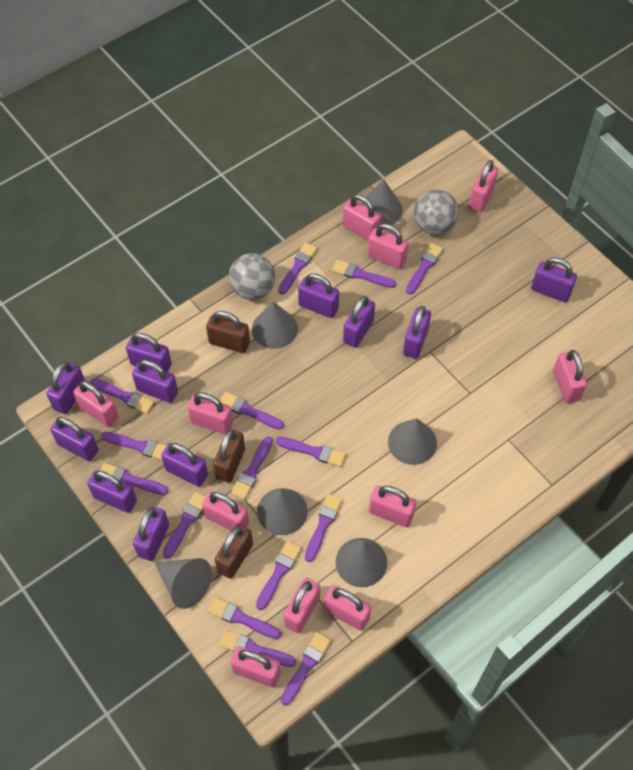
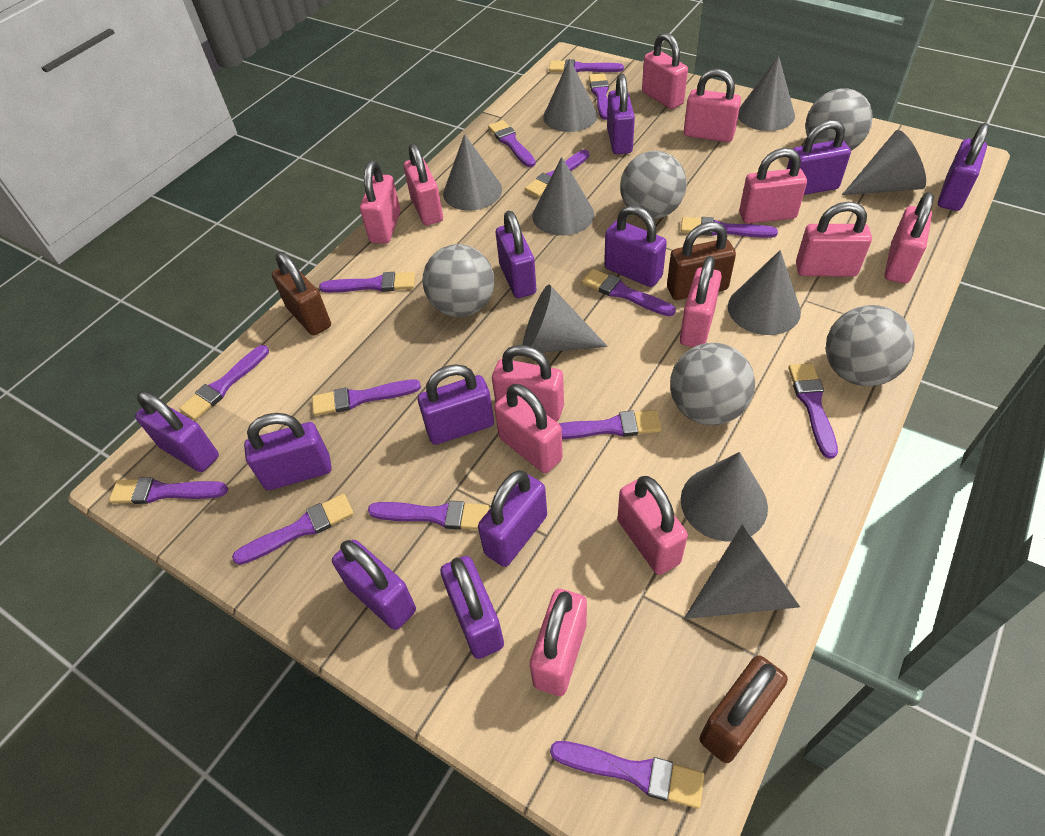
grey ball: [229,253,275,300] [413,189,459,235] = 2 -> [422,244,494,317] [620,151,687,219] [670,343,755,425] [805,88,873,151] [826,305,915,386] = 5
grey cone: [155,558,212,609] [252,302,298,349] [257,488,308,535] [335,538,387,587] [361,179,403,225] [388,418,437,465] = 6 -> [443,134,502,211] [522,284,608,353] [532,157,594,236] [543,59,598,132] [681,452,768,541] [684,524,800,619] [728,250,801,335] [738,56,795,131] [842,130,926,195] = 9
pink padlock: [73,381,119,427] [187,393,233,434] [202,491,249,531] [230,646,281,687] [284,578,320,633] [324,585,371,631] [342,194,381,241] [368,224,409,269] [369,486,416,527] [469,160,498,212] [553,350,587,403] = 11 -> [360,161,401,244] [404,143,443,226] [492,345,564,422] [494,384,563,473] [530,589,587,696] [617,476,688,575] [642,32,688,109] [680,256,722,347] [684,69,741,142] [739,148,807,224] [796,202,872,277] [885,192,934,284] = 12

